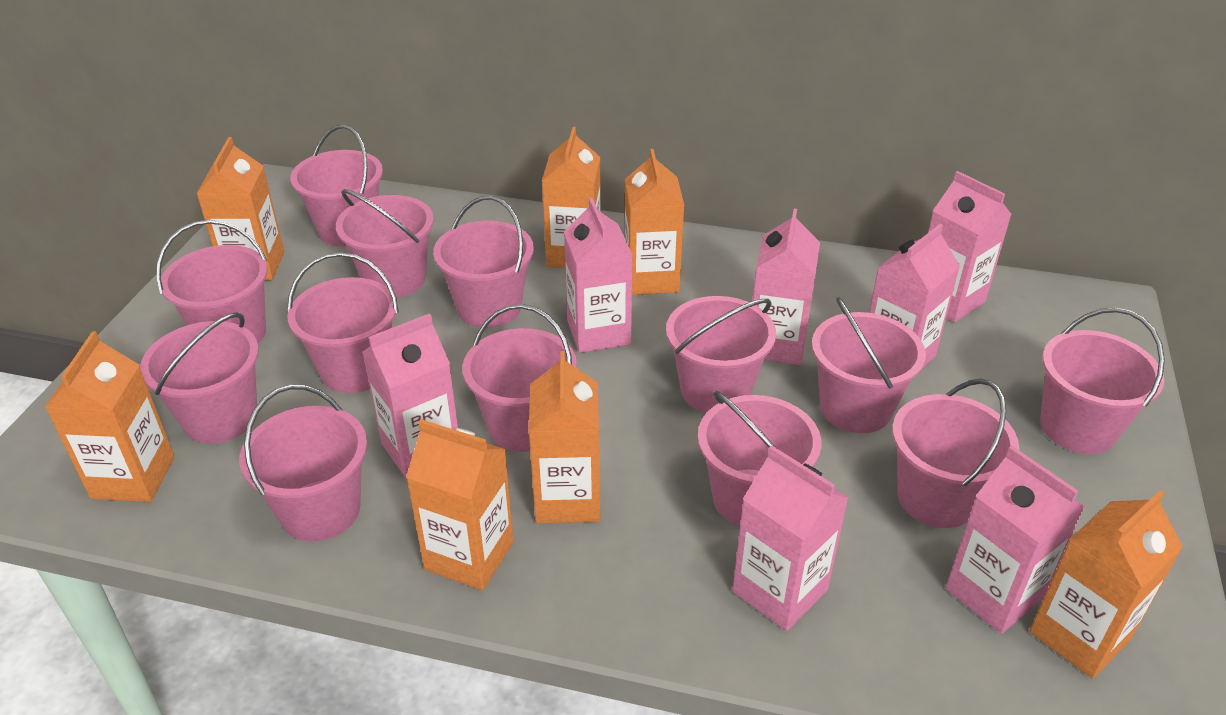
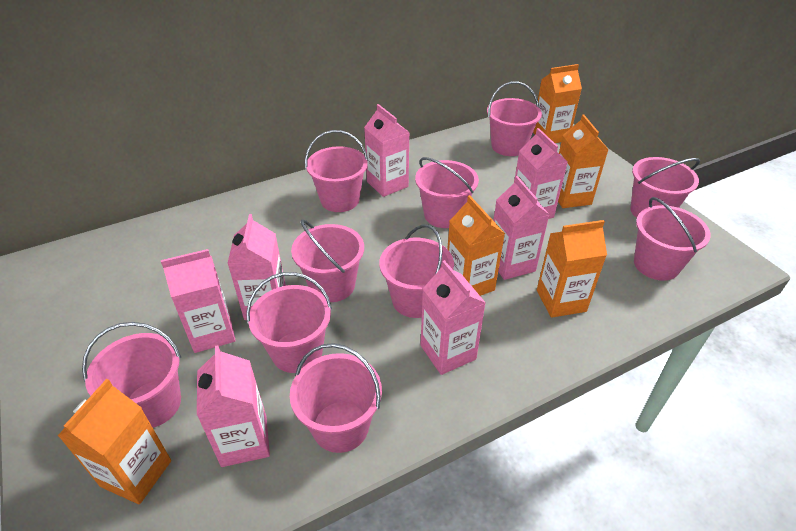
orange carton: [45,331,175,502] [196,137,284,280] [406,419,514,591] [529,351,600,524] [542,127,601,268] [625,149,684,295] [1029,490,1183,679] = 7 -> [58,379,171,505] [447,195,505,296] [533,64,582,143] [537,220,607,318] [558,115,609,208] = 5
pink bucket: [140,312,259,444] [156,220,268,344] [239,385,367,541] [287,252,399,393] [290,125,383,247] [336,189,434,298] [433,196,534,328] [462,304,577,452] [666,296,776,413] [698,391,822,527] [812,297,926,433] [892,379,1019,528] [1040,308,1165,454] = 13 -> [82,322,181,428] [246,272,332,373] [290,343,382,453] [291,219,364,302] [305,130,368,212] [379,225,454,318] [415,157,479,228] [487,81,542,156] [630,157,700,218] [634,197,711,281] = 10

